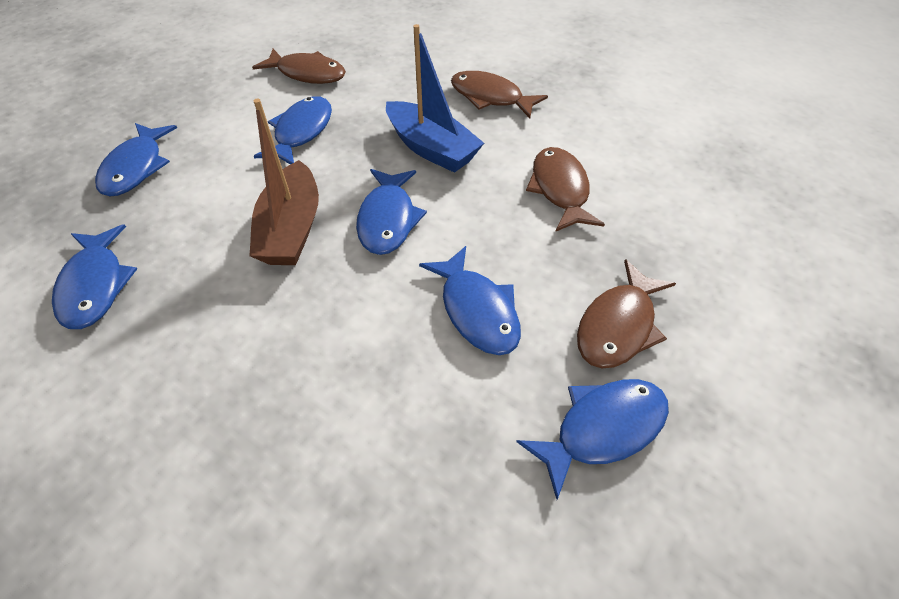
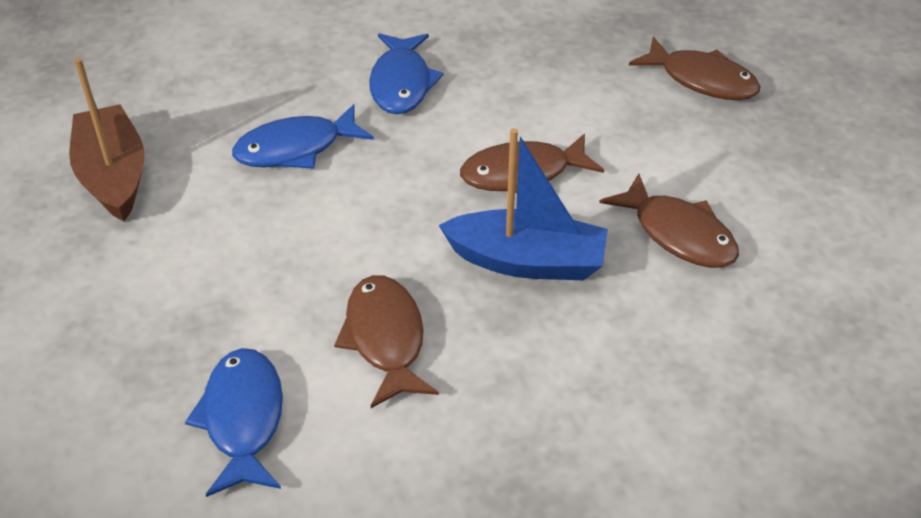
blue fish: [52,224,137,329] [95,123,177,196] [254,96,332,164] [356,169,427,255] [419,246,521,355] [516,379,669,500] = 6 -> [185,348,283,497] [232,104,374,169] [369,33,443,114] = 3

